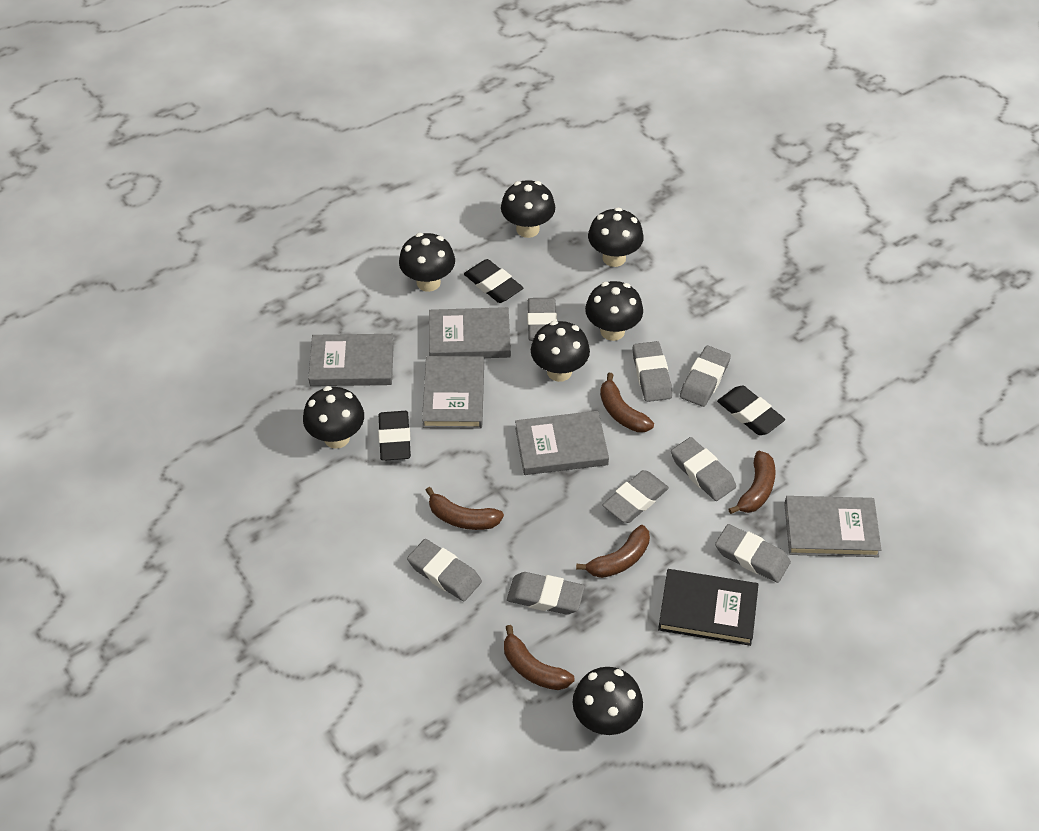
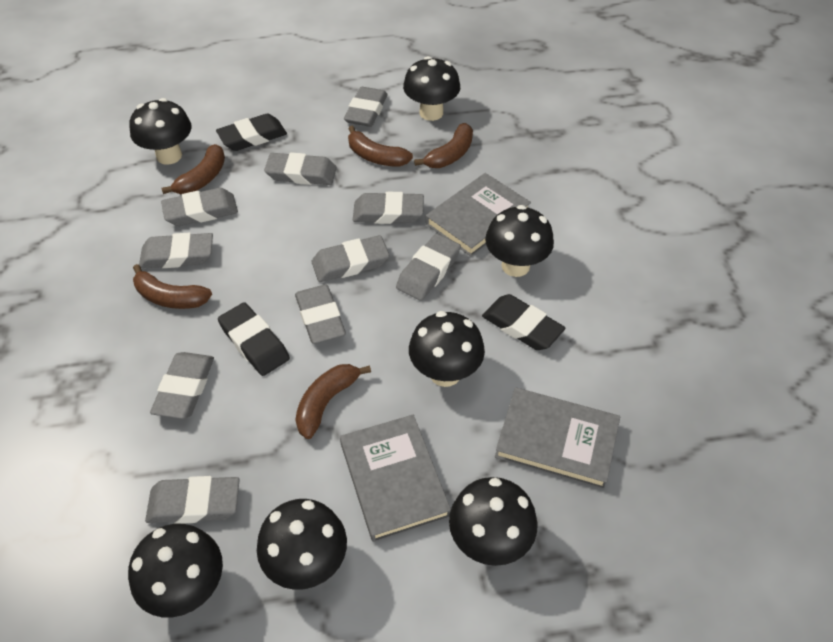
black book: [658,569,759,646] = 1 -> none = 0
grey book: [308,334,394,386] [422,356,484,429] [429,307,511,358] [515,411,609,475] [784,496,882,557] = 5 -> [340,415,451,542] [426,173,531,257] [495,387,620,489] = 3
grey eraser: [407,539,482,601] [507,572,585,615] [527,298,557,341] [602,470,669,523] [632,341,672,402] [671,437,736,501] [680,346,731,407] [715,524,791,583] = 8 -> [139,232,213,269] [145,476,240,524] [150,352,214,419] [161,188,238,226] [264,152,337,185] [295,284,346,344] [312,235,389,282] [344,87,387,127] [353,192,424,224] [396,234,461,301] = 10

